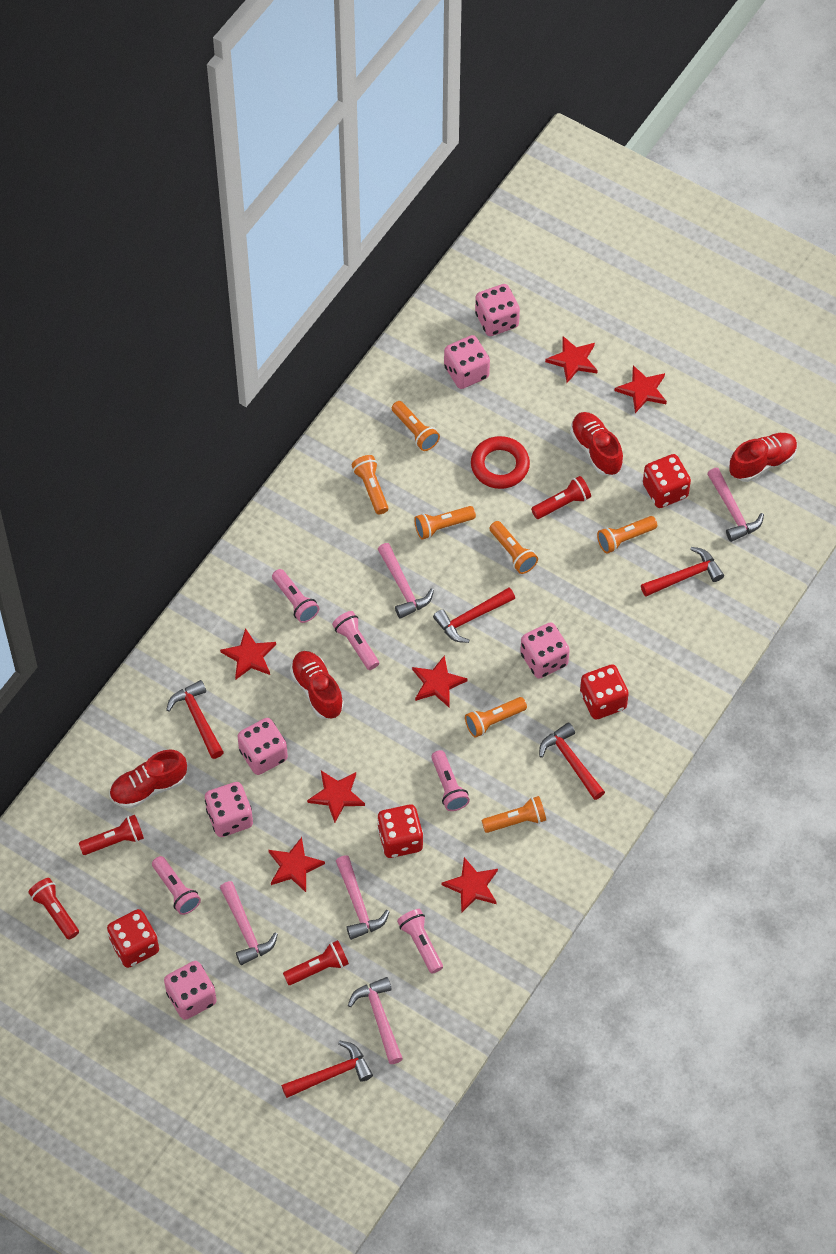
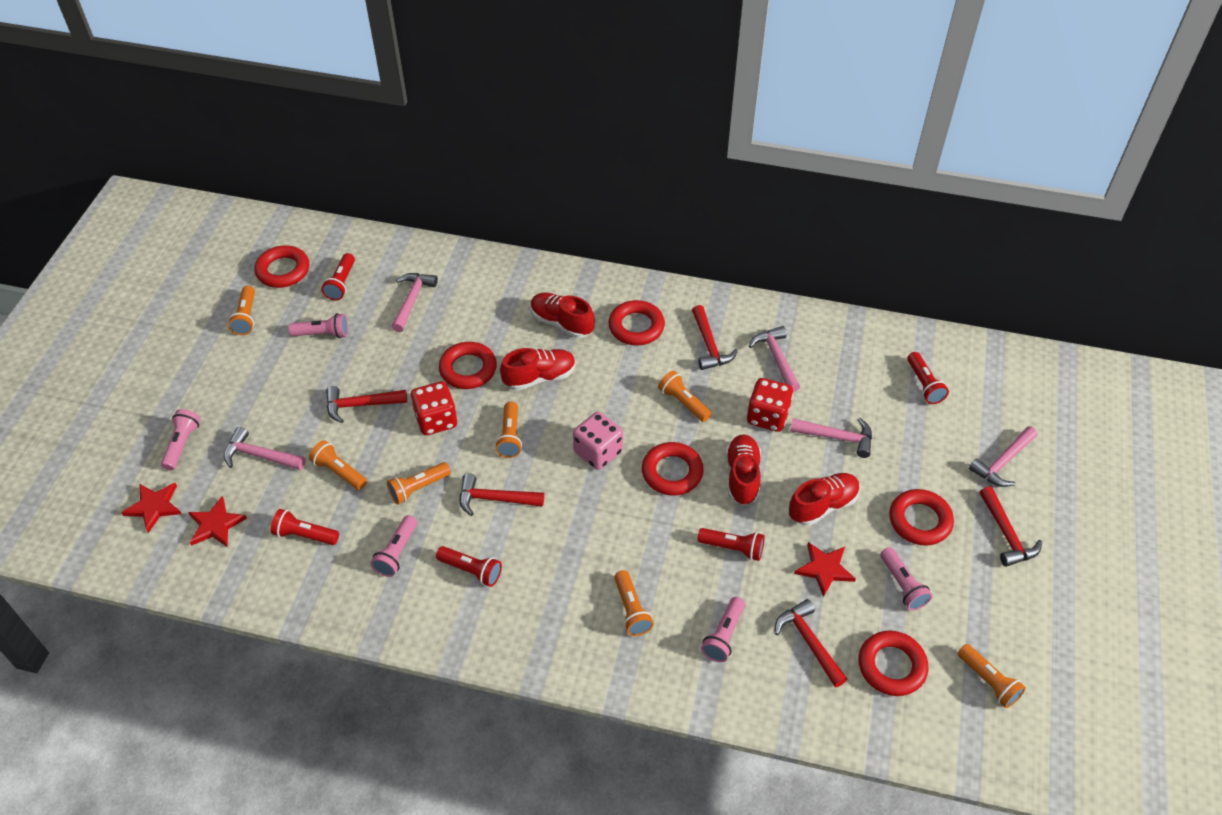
pink dice: [164,961,217,1020] [205,782,253,837] [237,718,288,775] [444,335,490,389] [475,284,520,336] [520,622,570,679] = 6 -> [573,412,623,470] = 1
red dice: [107,909,159,968] [377,805,423,858] [580,664,629,720] [643,454,691,508] = 4 -> [411,381,457,435] [747,378,793,432] = 2
red flashlight: [28,878,79,940] [79,815,144,855] [283,940,349,985] [531,476,591,519] = 4 -> [271,509,339,545] [321,253,355,301] [436,546,502,587] [698,528,765,561] [907,352,949,404] = 5
red ring: [471,436,530,489] = 1 -> [254,245,309,288] [439,342,497,389] [608,300,665,346] [642,442,704,496] [859,631,928,696] [889,489,954,546] = 6
red star: [220,628,276,679] [268,837,325,892] [307,771,365,823] [412,655,467,708] [442,857,498,913] [545,336,598,383] [615,365,667,413] = 7 -> [121,483,181,533] [188,496,247,547] [794,542,856,597] = 3

